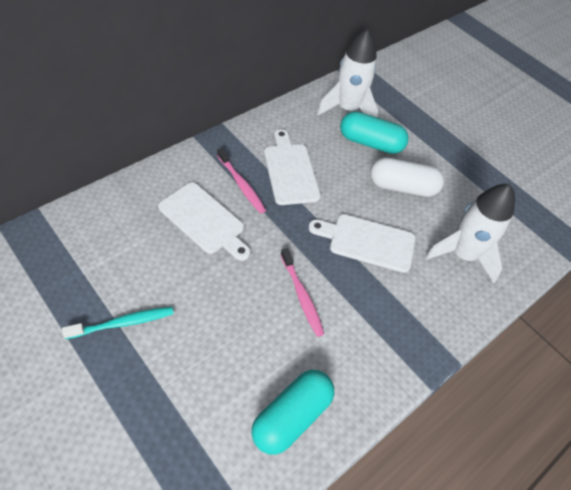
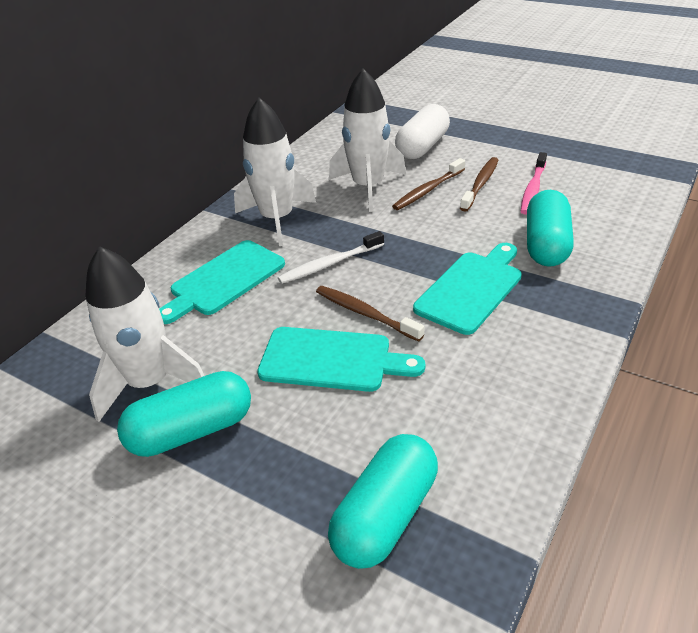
brown toothbrush: none = 0 -> [316,286,424,342] [392,158,465,210] [460,157,499,212] = 3
pink toothbrush: [217,148,266,214] [281,248,324,337] = 2 -> [520,152,547,215] = 1
turquoise capsule: [252,370,334,455] [340,111,409,154] = 2 -> [117,371,251,457] [328,434,438,569] [527,190,574,267] = 3
turquoise cutting board: none = 0 -> [159,240,285,324] [257,327,425,392] [413,243,522,335] = 3
turquoise toothbrush: [62,307,174,339] = 1 -> none = 0
white cutting board: [158,182,251,261] [264,129,321,205] [309,214,415,273] = 3 -> none = 0
white rocket: [317,29,378,117] [425,184,515,284] = 2 -> [85,246,204,422] [234,98,316,246] [329,68,406,212] = 3
white toothbrush: none = 0 -> [278,231,384,284] = 1

